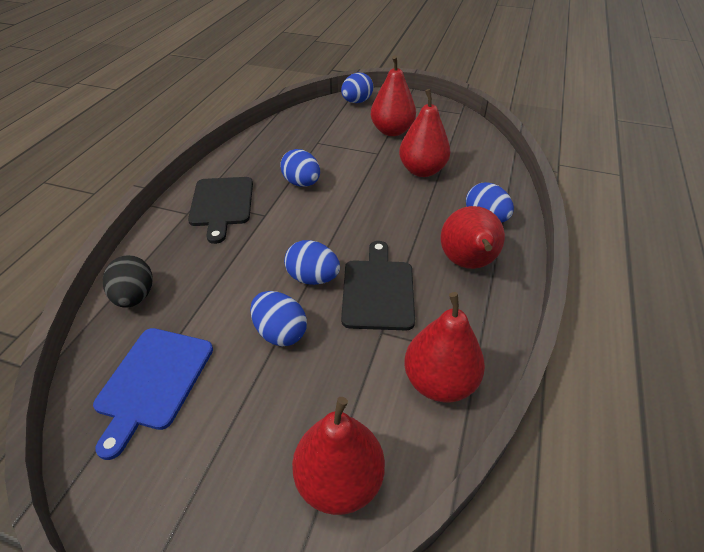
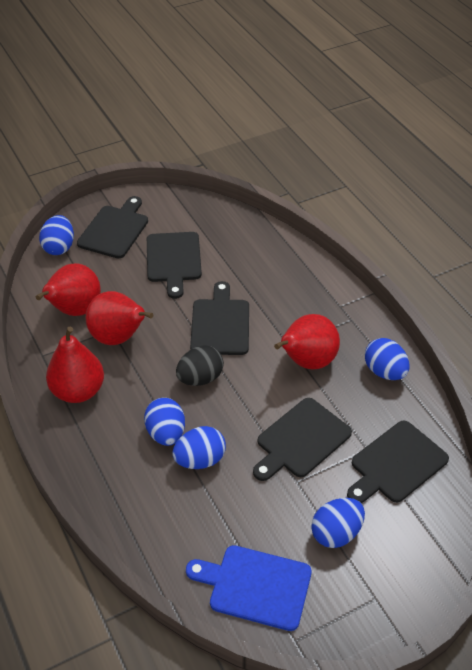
black cutting board: [188,177,253,244] [341,241,415,330] = 2 -> [77,196,148,258] [147,232,202,299] [190,281,249,355] [253,398,352,481] [347,420,449,503] = 5
red pear: [292,397,385,515] [371,55,416,136] [399,89,450,177] [404,292,485,402] [441,206,505,269] = 5 -> [36,263,101,316] [46,327,104,403] [86,291,153,345] [274,314,340,369] = 4

